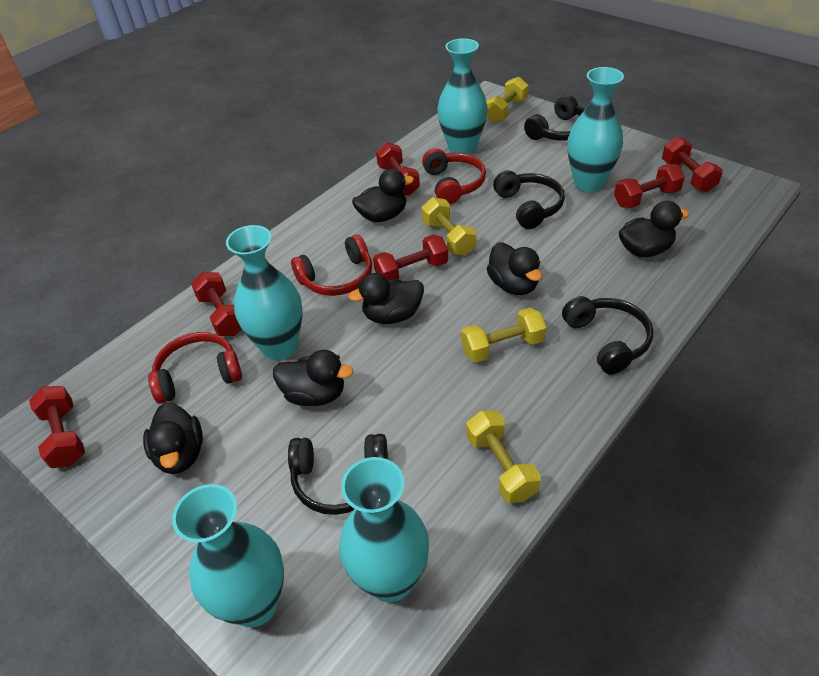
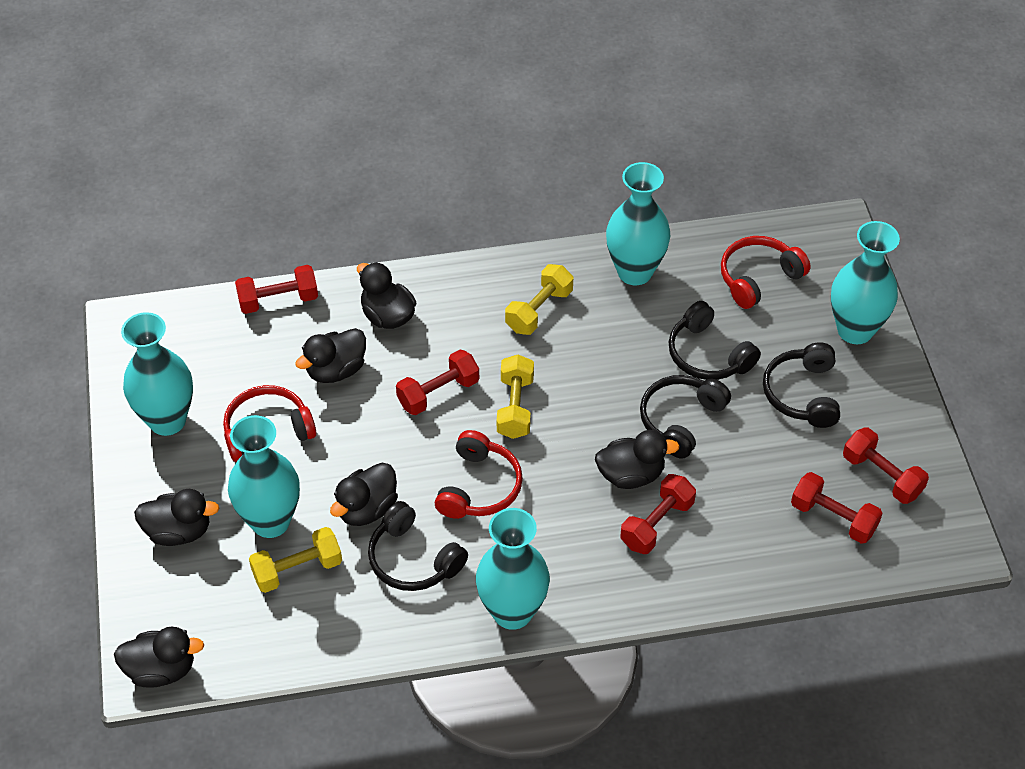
red dumbbell: [29,386,85,468] [191,272,241,336] [373,235,448,280] [376,142,420,196] [614,164,685,208] [662,137,723,192] = 6 -> [235,265,318,314] [396,350,479,415] [620,474,696,554] [791,472,883,544] [843,427,929,504] = 5
yellow dumbbell: [422,197,476,256] [461,308,546,363] [466,411,541,503] [486,77,529,123] = 4 -> [249,527,342,593] [497,355,534,439] [505,264,573,335] = 3

